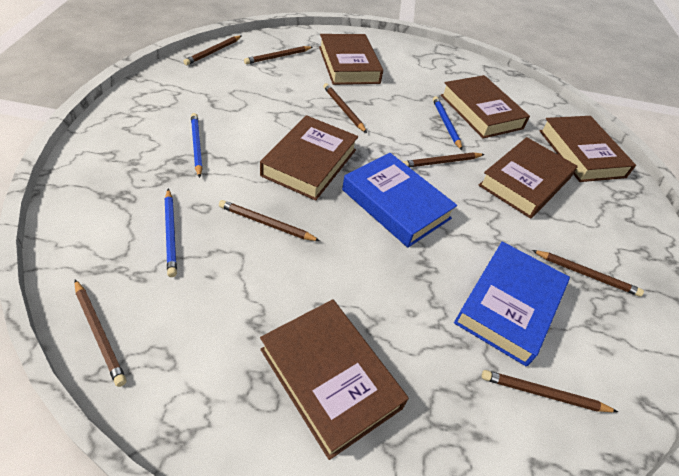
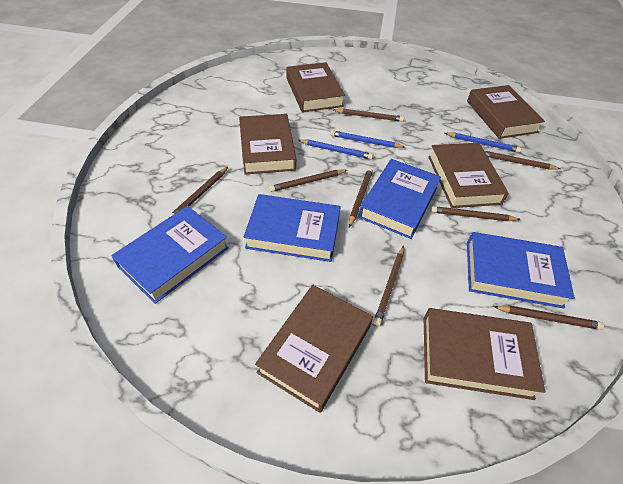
blue book: [342,153,457,248] [454,241,570,366] = 2 -> [111,206,229,304] [243,194,341,262] [359,159,441,239] [467,232,575,308] = 4

